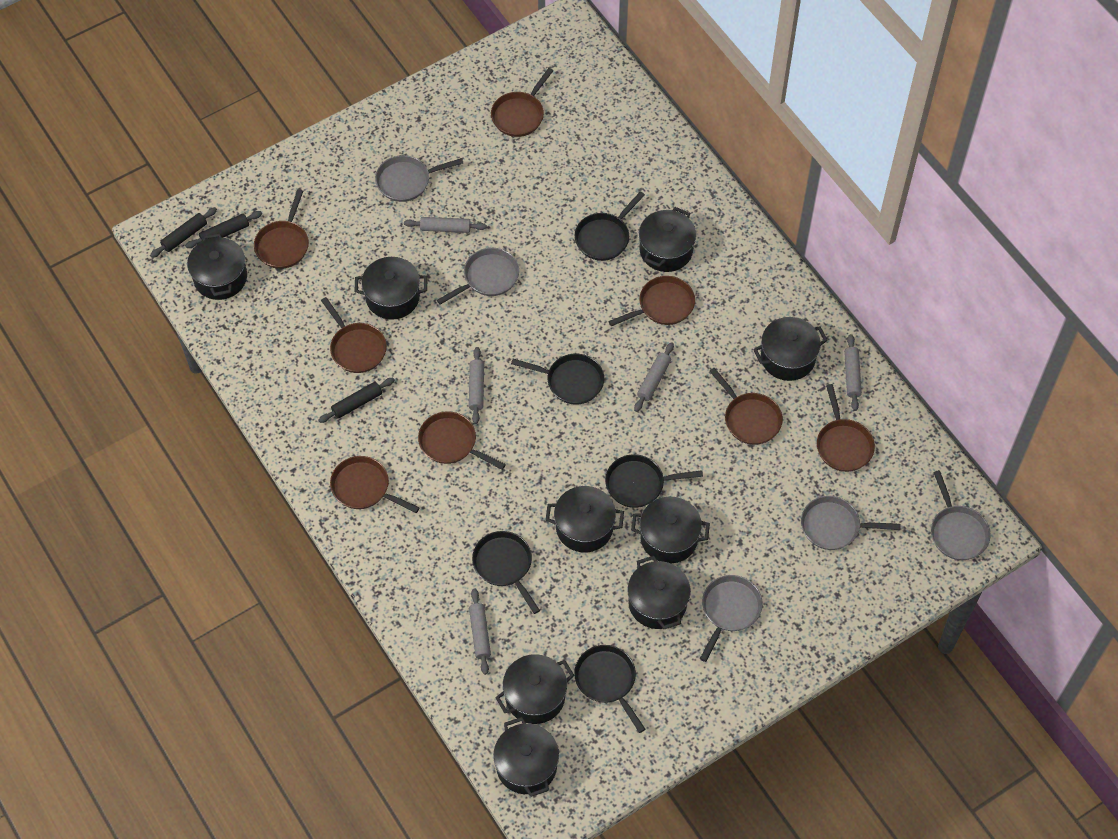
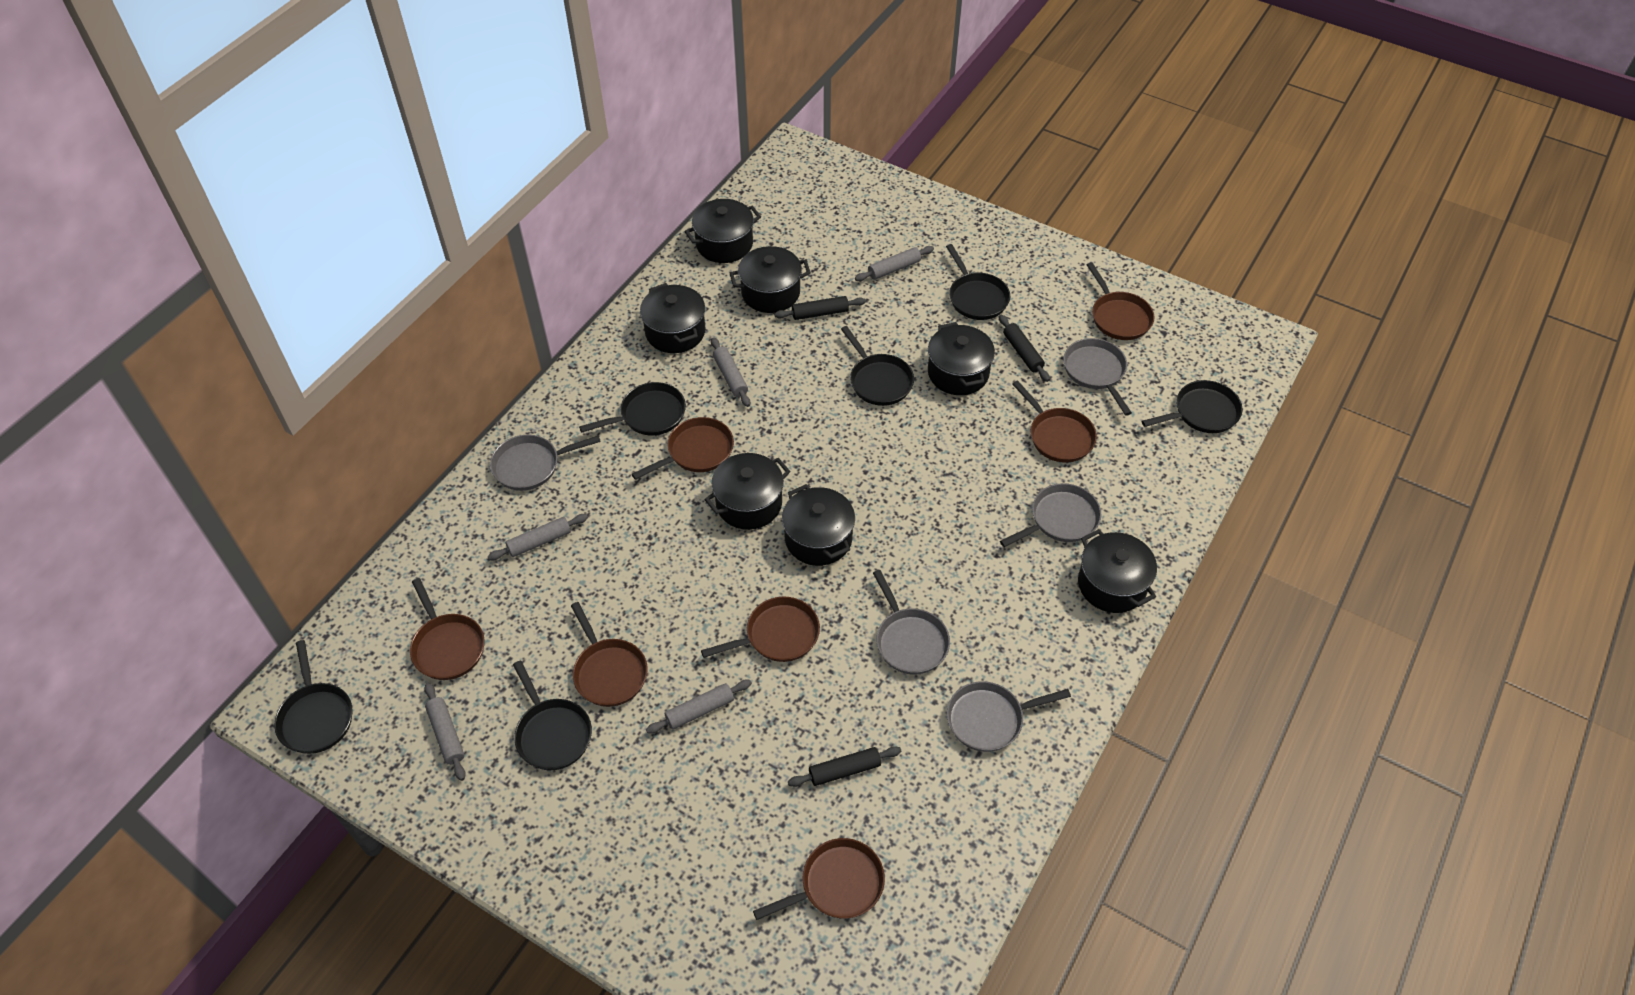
black pan: [472,531,540,614] [511,354,604,405] [574,645,646,733] [575,191,645,261] [605,454,703,508] = 5 -> [274,640,353,754] [513,661,592,770] [579,382,686,435] [841,326,914,406] [946,244,1010,320] [1141,380,1243,433] = 6
black pot: [187,233,247,300] [354,257,427,320] [493,717,559,797] [496,654,574,724] [546,486,624,552] [627,556,691,629] [631,497,710,563] [639,207,696,272] [753,317,828,381] = 9 -> [640,283,706,353] [684,199,761,263] [704,453,790,530] [730,246,811,313] [782,484,855,566] [928,322,995,395] [1078,529,1157,613] = 7
brown pan: [254,189,309,269] [321,297,387,373] [330,456,420,513] [418,411,506,470] [491,68,553,137] [609,276,695,326] [709,368,783,445] [817,384,875,472] = 8 -> [410,578,485,680] [571,602,648,707] [632,417,734,480] [701,597,820,662] [753,838,885,920] [1012,380,1097,463] [1087,262,1155,340] = 7

